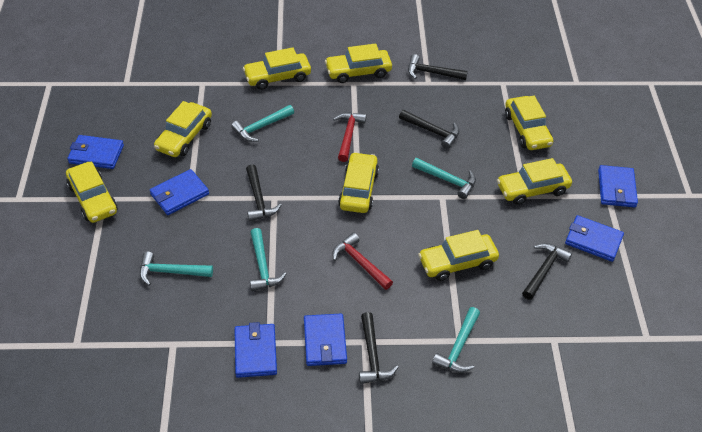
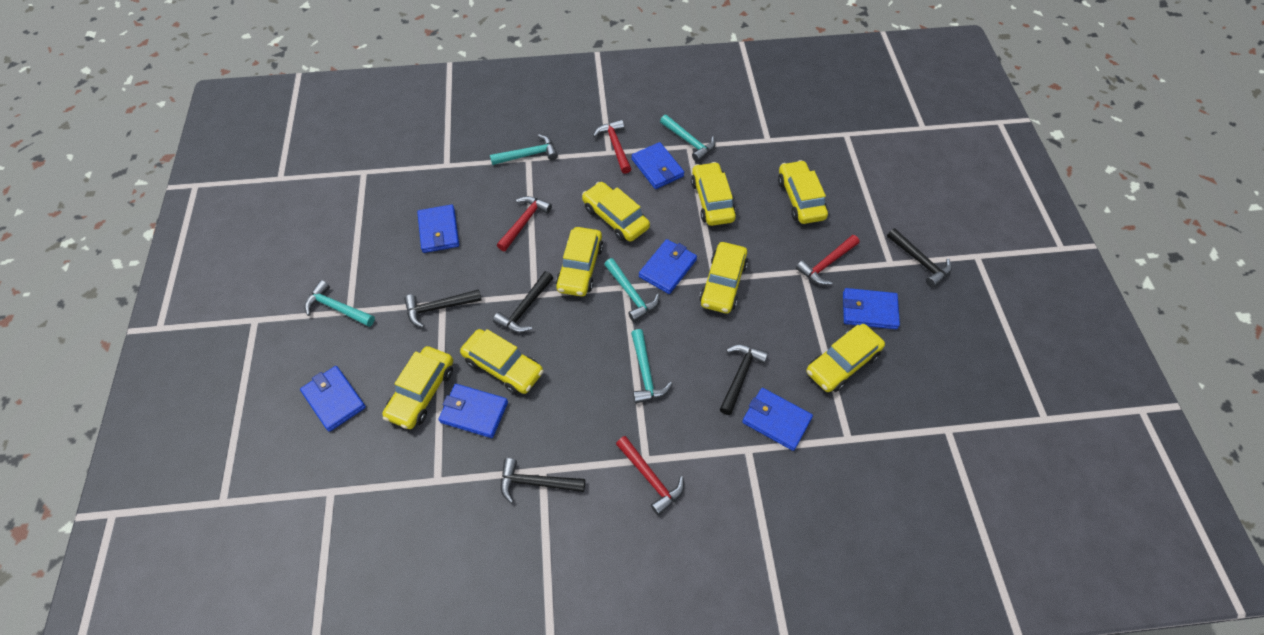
blue wallet: [67,135,124,169] [150,169,209,215] [234,322,277,378] [304,314,347,366] [565,215,624,262] [598,165,638,207] = 6 -> [300,366,366,432] [417,204,459,253] [438,384,508,438] [632,142,684,189] [639,239,697,294] [742,388,813,451] [843,288,900,329] = 7
red hammer: [332,232,393,290] [333,112,367,162] = 2 -> [497,196,552,251] [593,120,631,174] [616,436,684,516] [796,235,860,285] = 4

